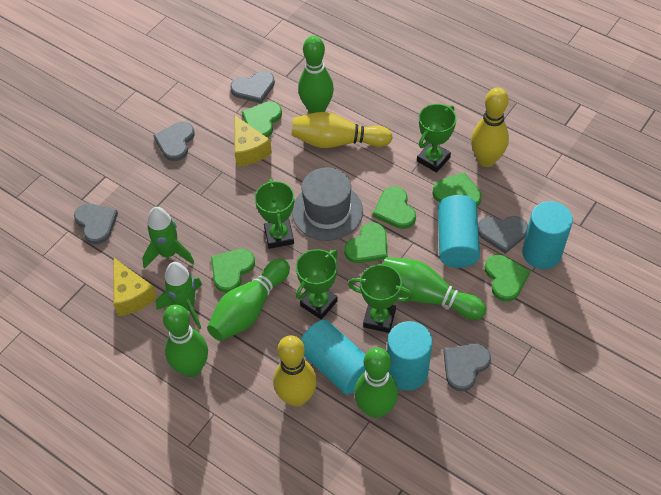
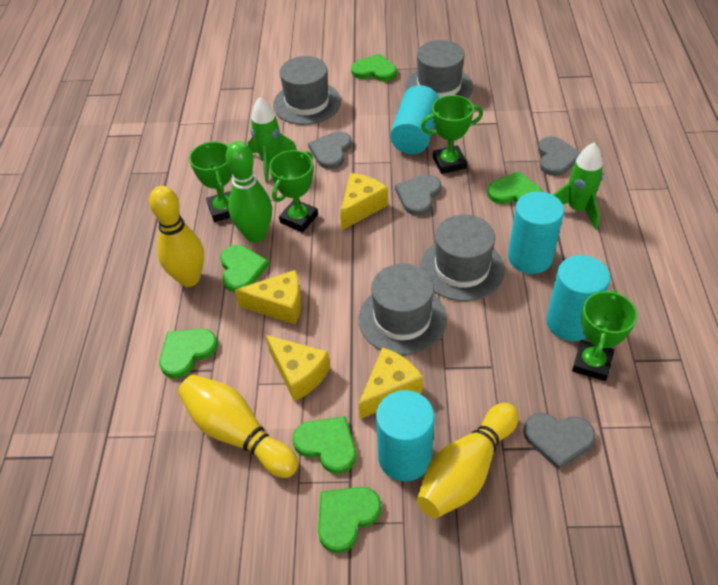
green bowling pin: [163,305,208,377] [207,258,290,341] [298,36,334,114] [354,347,398,418] [382,257,486,320] = 5 -> [226,141,272,242] = 1
grey hat: [292,168,363,241] = 1 -> [273,56,341,125] [358,264,447,355] [405,40,473,99] [420,215,505,301] = 4
grey heart: [74,203,118,244] [153,122,195,161] [230,71,275,103] [443,344,491,391] [478,216,528,254] = 5 -> [308,131,352,169] [395,174,441,216] [523,413,596,470] [538,136,581,176] = 4
yellow cheese: [113,258,157,316] [235,115,272,167] = 2 -> [235,270,302,324] [265,335,330,401] [340,173,388,230] [358,347,423,419] = 4

